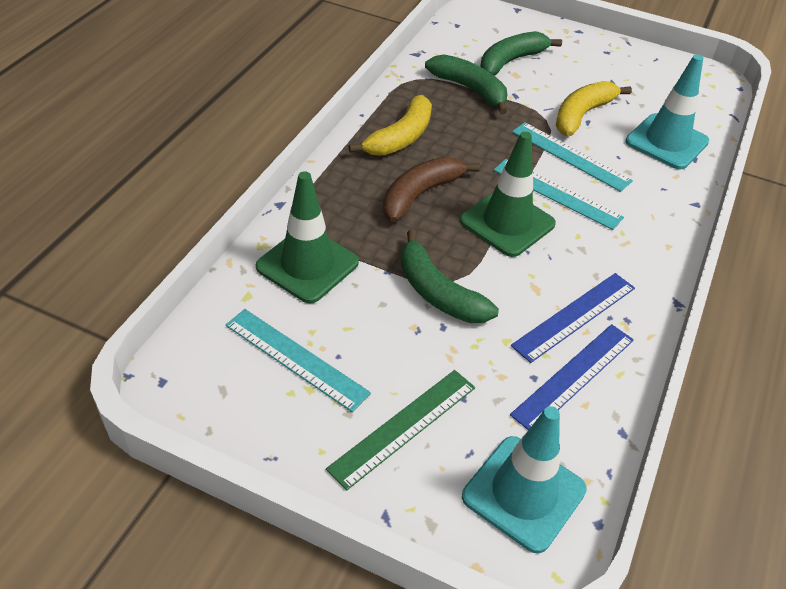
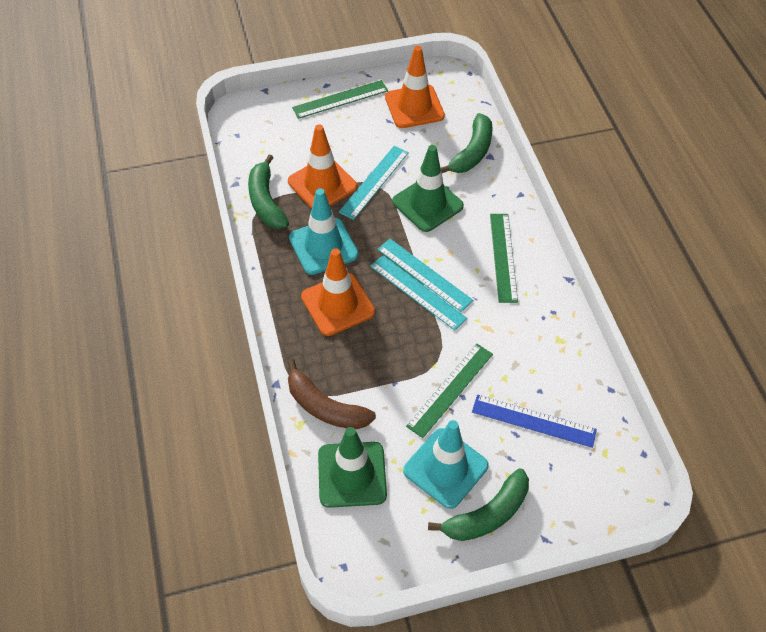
blue ruler: [510,324,634,430] [511,273,635,363] = 2 -> [472,395,597,448] = 1
green ruler: [326,370,475,491] = 1 -> [292,80,388,119] [406,344,493,438] [490,214,518,303] = 3
orange traffic cone: none = 0 -> [288,124,357,209] [301,248,375,336] [385,46,445,128] = 3
yellow banana: [349,95,432,156] [556,81,632,136] = 2 -> none = 0

